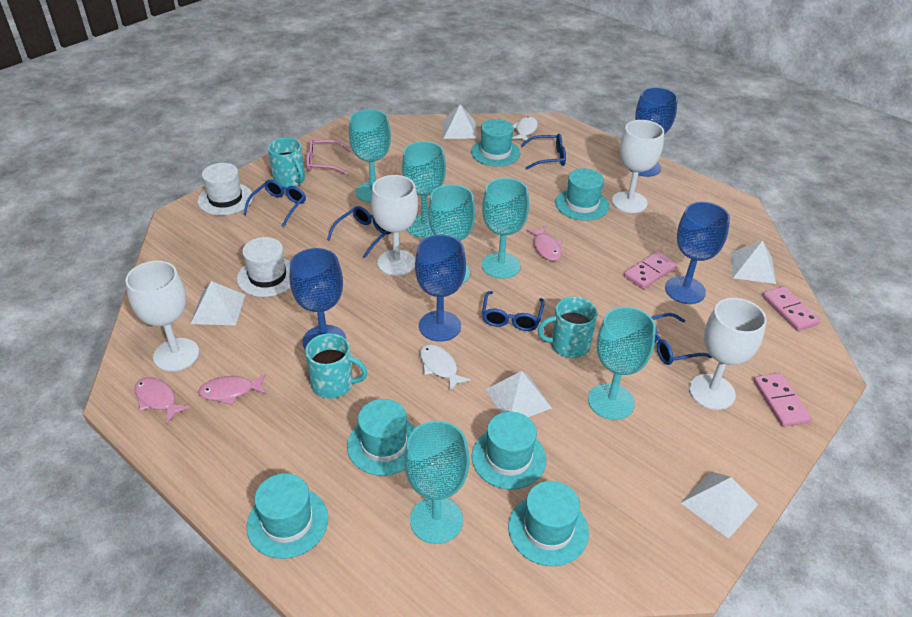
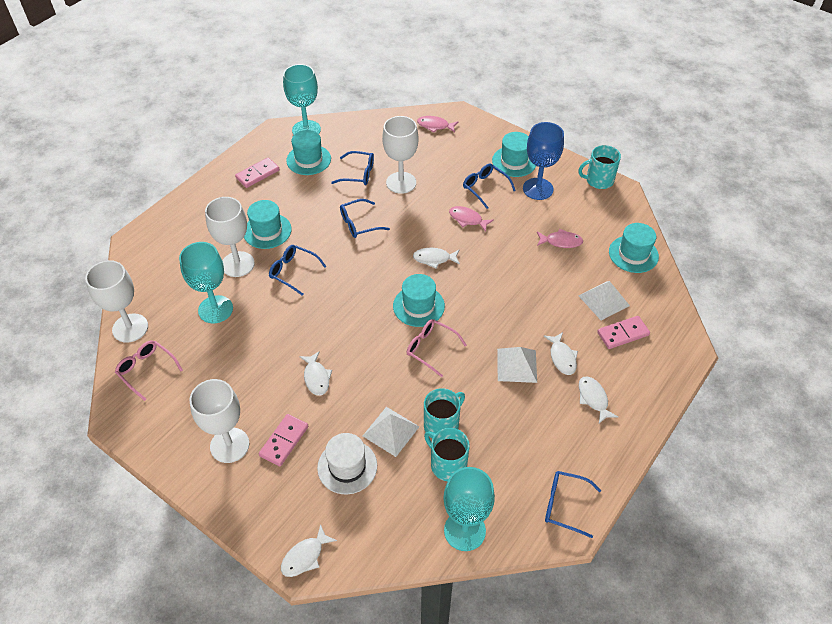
blue goblet: [290,248,346,349] [415,234,466,342] [629,87,678,177] [665,202,730,304] = 4 -> [523,122,564,200] = 1
pink glasses: [306,139,351,175] = 1 -> [115,340,183,401] [406,319,467,377] = 2
turquoise goblet: [349,109,391,203] [402,141,446,238] [404,421,470,544] [428,184,475,284] [482,178,529,279] [588,307,656,420] = 6 -> [179,242,233,323] [283,64,321,135] [443,467,495,551] = 3
turquoise hat: [246,473,328,559] [347,399,415,476] [471,119,520,167] [472,412,546,489] [508,481,589,566] [555,168,609,221] = 6 -> [244,200,291,249] [286,130,331,175] [393,274,445,327] [492,132,536,177] [609,223,659,273] = 5
white fish: [420,344,471,392] [512,117,538,142] = 2 -> [281,524,337,577] [299,351,332,396] [413,248,460,268] [544,332,578,375] [579,376,618,423] = 5
white hat: [198,163,253,215] [237,237,291,297] = 2 -> [317,433,377,494] = 1
white pyramid: [190,281,245,325] [442,105,478,139] [485,371,552,417] [681,471,758,539] [730,241,776,284] = 5 -> [363,407,419,457] [497,347,537,383] [578,281,630,320] = 3

